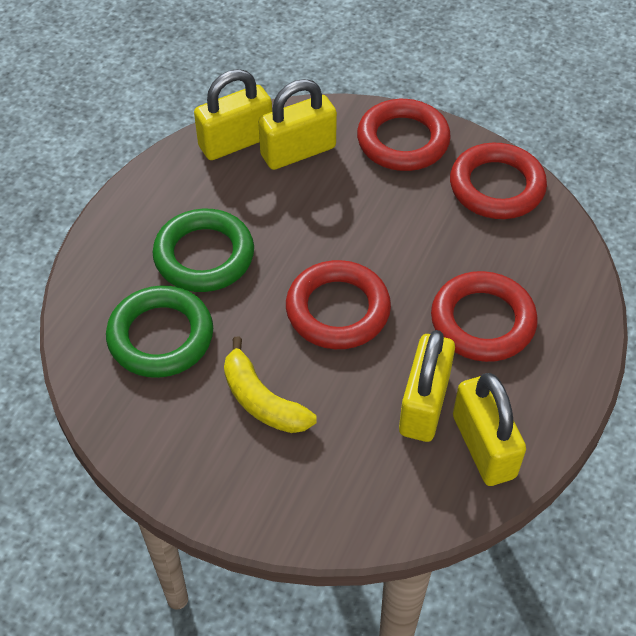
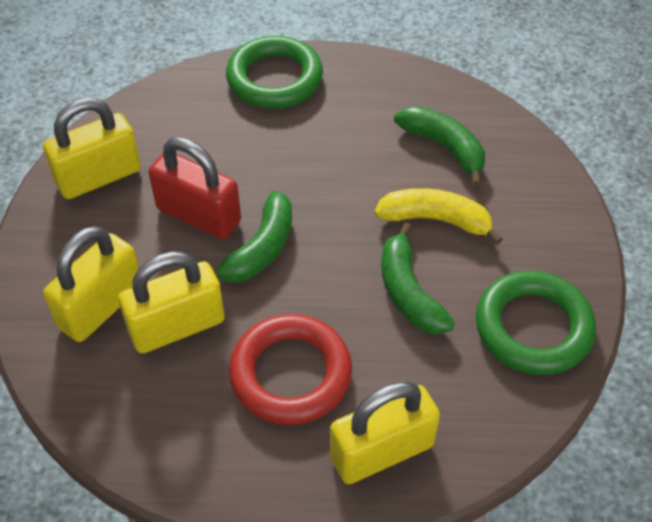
green banana: none = 0 -> [214,190,292,282] [381,222,455,334] [394,106,485,186] = 3
red padlock: none = 0 -> [149,137,241,239] = 1
red ring: [286,260,391,349] [357,99,451,171] [431,271,538,362] [450,143,547,219] = 4 -> [229,314,352,425] = 1

